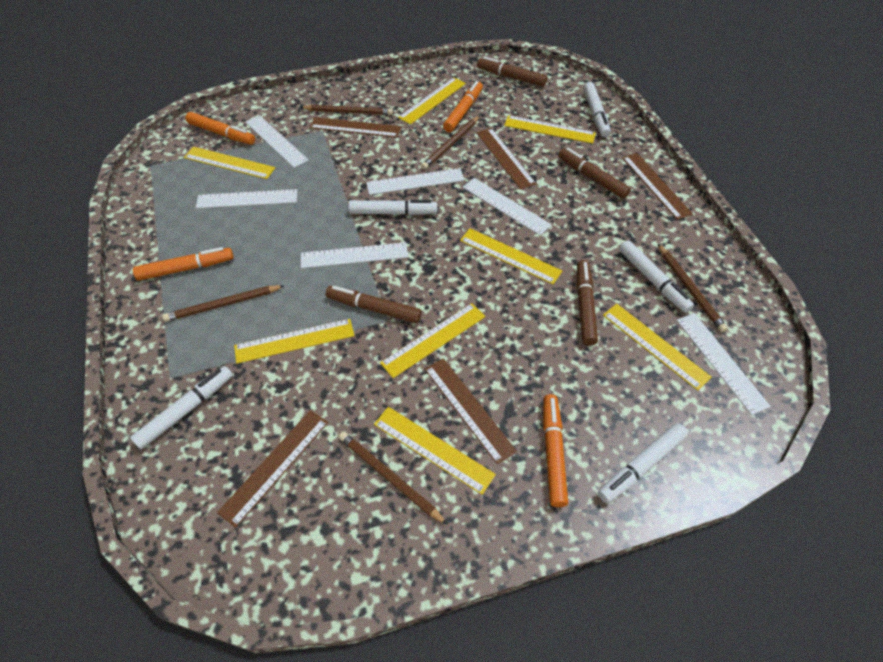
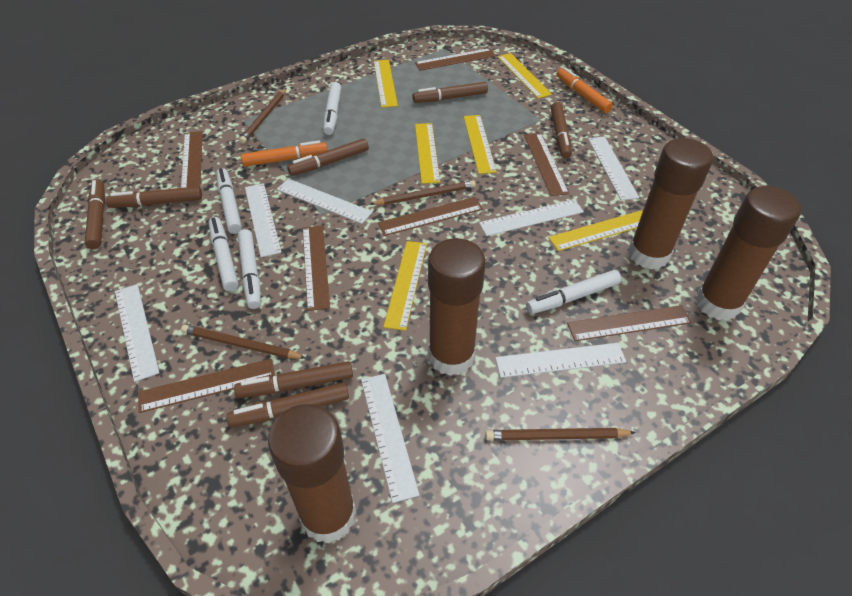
brown glue stick: none = 0 -> [268,404,356,544] [428,238,486,376] [628,138,713,270] [695,186,801,321] = 4
brown marker: [326,286,422,323] [477,56,547,86] [558,148,631,199] [577,260,598,346] = 4 -> [85,180,105,249] [106,186,202,208] [227,383,349,427] [234,361,353,398] [287,138,369,176] [412,82,488,103] [551,102,572,159] = 7
brown pencil: [162,285,285,322] [300,105,393,115] [339,432,448,525] [421,116,480,170] [658,244,728,332] = 5 -> [181,325,306,359] [239,88,286,144] [370,180,476,205] [485,428,636,441] = 4
brown ruler: [217,410,328,528] [310,117,401,138] [425,358,517,464] [476,128,536,190] [622,153,693,220] = 5 -> [138,359,275,413] [181,131,203,188] [303,225,330,311] [378,197,483,236] [415,48,496,71] [524,133,569,196] [567,305,692,341] = 7
orange marker: [133,247,233,281] [185,112,255,145] [443,81,483,132] [543,394,568,507] = 4 -> [241,140,328,167] [557,67,613,113] = 2
white ruler: [196,189,298,209] [245,115,309,168] [301,242,408,269] [366,168,465,195] [463,178,552,236] [677,313,771,415] = 6 -> [115,284,159,382] [245,183,282,258] [277,179,373,224] [361,374,419,503] [479,199,584,236] [495,343,626,378] [588,136,639,201] = 7
yellow ruler: [184,147,275,179] [234,319,355,364] [374,407,496,495] [380,303,486,378] [398,77,466,125] [460,228,562,284] [504,115,596,144] [603,304,712,391] = 8 -> [374,60,398,108] [383,241,427,331] [415,123,440,184] [464,115,497,174] [497,53,552,99] [548,210,643,251] = 6

